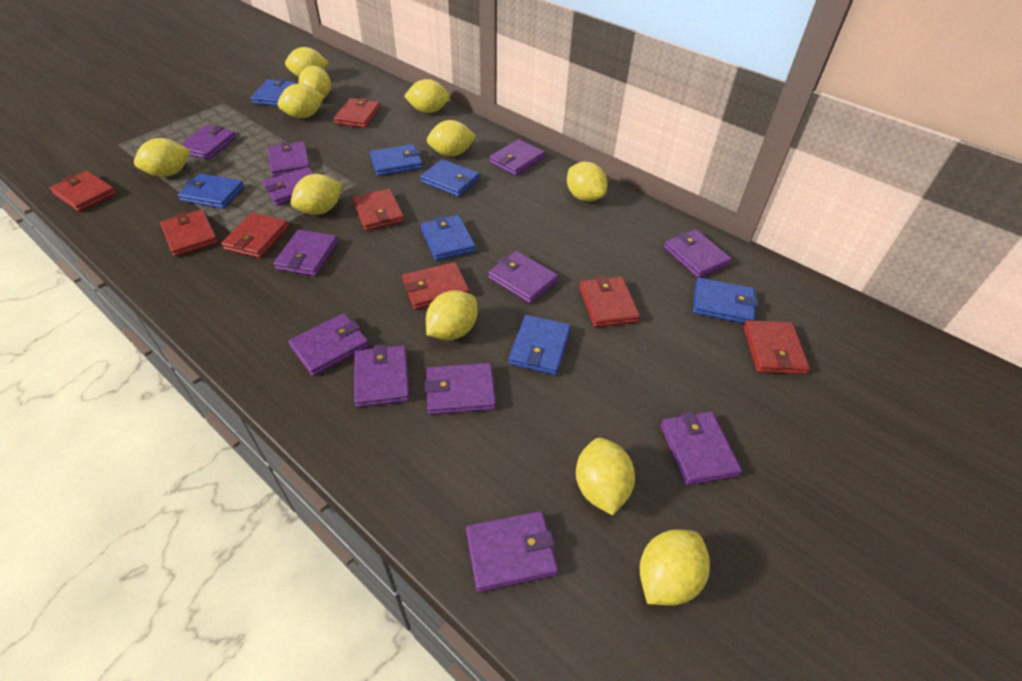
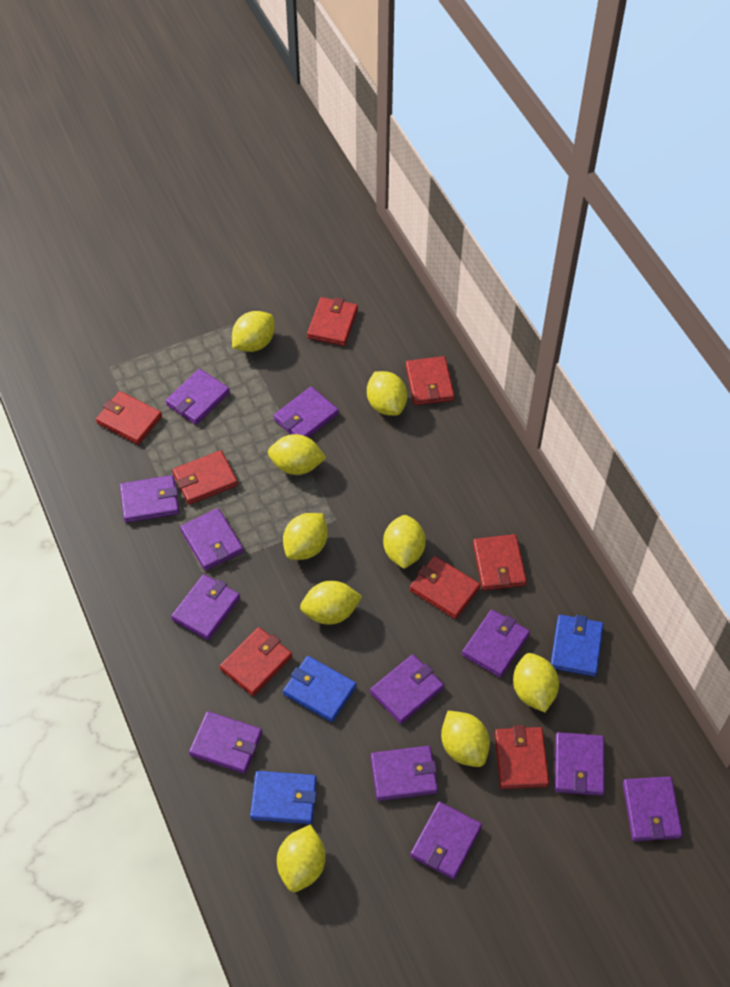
blue wallet: [177,174,244,209] [251,78,297,106] [370,144,423,176] [420,159,480,197] [421,215,476,261] [509,315,571,375] [693,277,758,324] = 7 -> [250,771,317,824] [283,656,356,722] [551,614,604,677] = 3
yellow lemon: [134,138,191,177] [277,84,324,118] [285,47,329,77] [291,174,342,215] [299,66,331,98] [404,79,450,113] [426,290,478,340] [427,120,476,156] [567,162,607,202] [576,438,635,515] [640,530,710,605] = 11 -> [232,311,275,352] [268,434,326,475] [277,824,326,892] [283,513,328,560] [300,581,362,625] [367,371,407,416] [383,515,426,569] [441,711,490,767] [513,653,559,712] = 9

